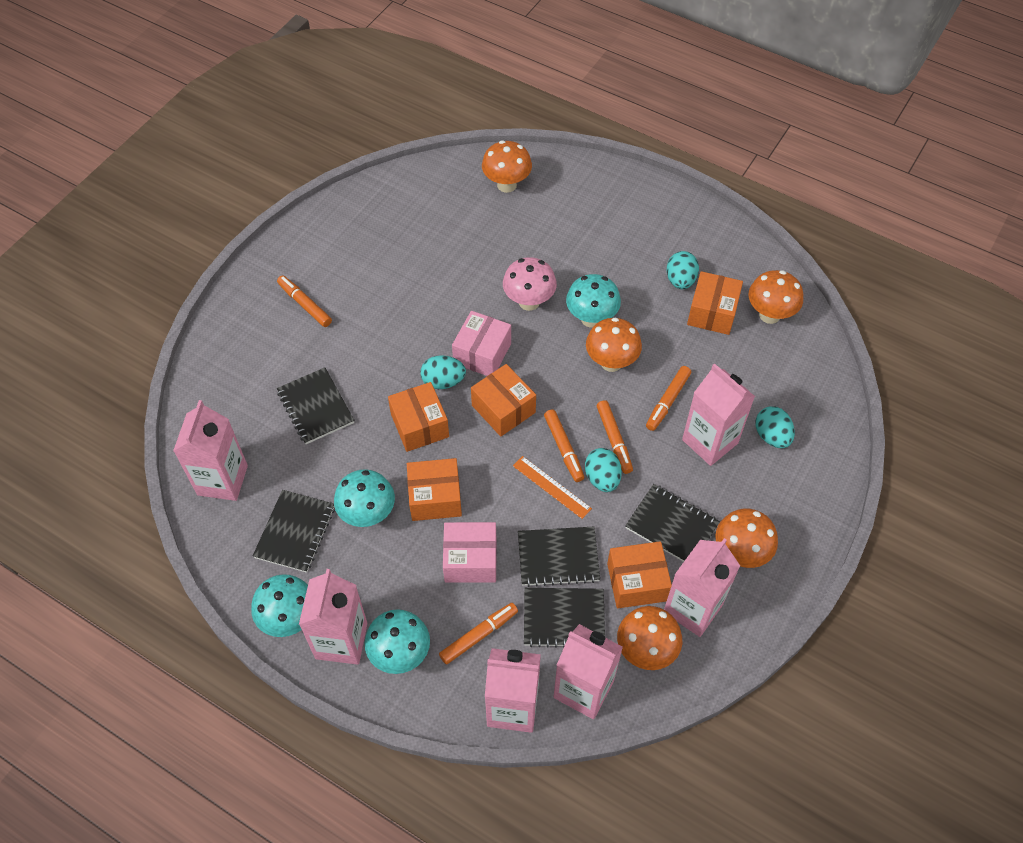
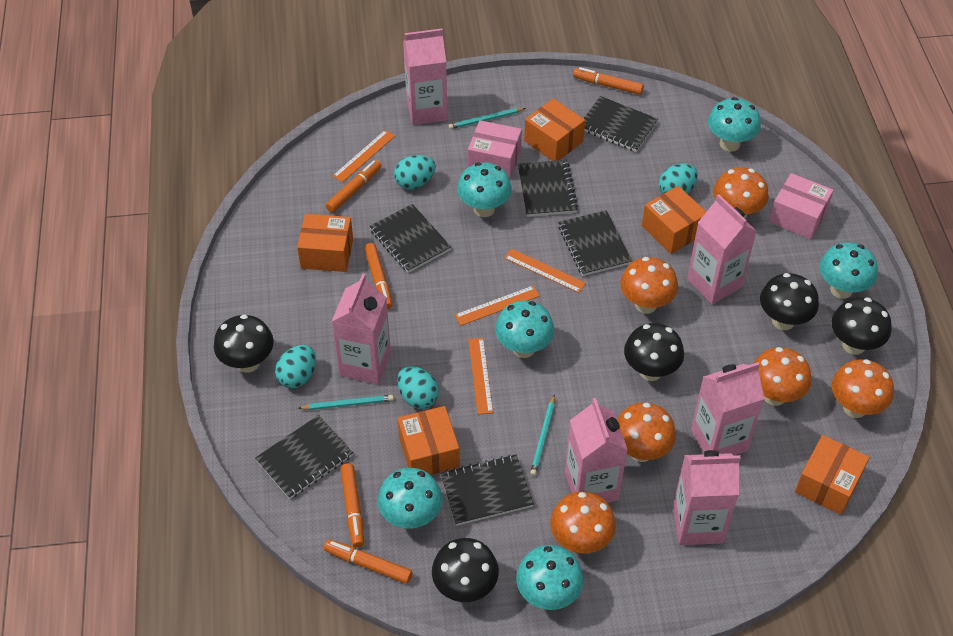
black mushroom: none = 0 -> [214,314,274,373] [432,538,499,602] [624,323,684,381] [760,273,819,330] [831,297,892,355] = 5
black notebook: [253,490,335,573] [277,367,354,444] [518,527,600,587] [524,588,605,648] [625,484,720,562] = 5 -> [255,415,353,499] [370,204,451,273] [440,454,534,526] [518,160,578,217] [558,210,632,276] [583,96,658,152] = 6
orange mushroom: [482,140,532,193] [586,317,642,372] [617,606,682,670] [715,509,778,568] [748,270,803,324] = 5 -> [550,491,616,553] [617,403,676,462] [620,257,678,314] [713,167,769,219] [753,347,811,406] [832,359,894,418] = 6
orange ruler: [513,456,592,519] = 1 -> [333,130,395,182] [454,286,540,326] [468,338,493,414] [504,248,586,293] = 4
pink mushroom: [503,257,557,311] = 1 -> none = 0
turquoise mushroom: [251,574,308,637] [334,469,395,527] [365,609,430,674] [566,274,621,328] = 4 -> [378,468,442,529] [457,162,512,217] [495,301,554,358] [516,545,584,610] [708,97,761,152] [820,242,878,299] = 6
turquoise pencil: none = 0 -> [298,395,394,410] [448,108,526,129] [530,394,555,476] = 3

